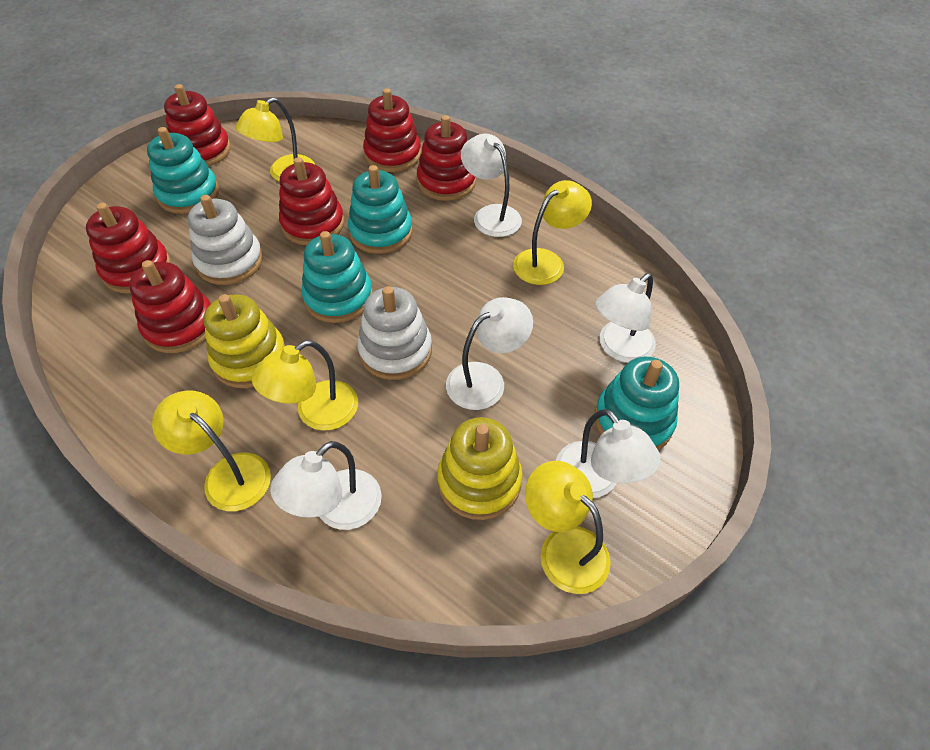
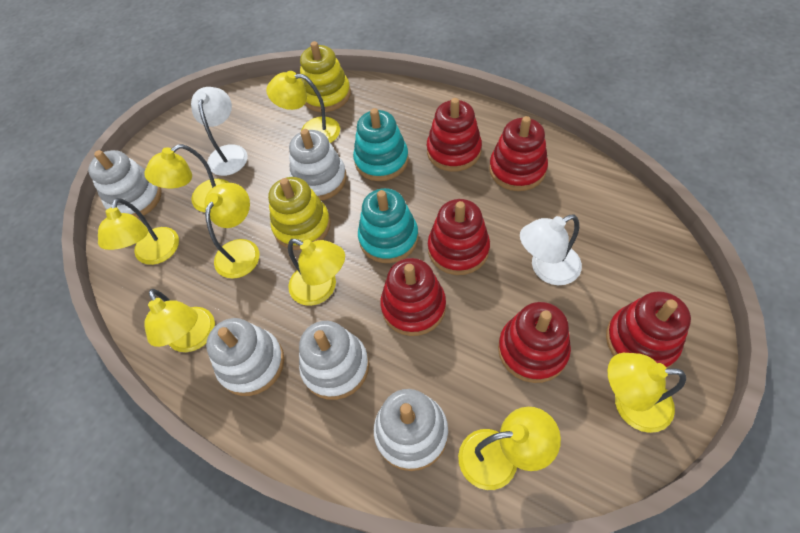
turquoise stacking toy: [147,127,219,214] [301,231,373,323] [348,165,413,254] [595,357,679,450] = 4 -> [353,108,409,181] [358,188,418,263] = 2
white lamp: [270,441,382,530] [446,297,533,410] [461,134,522,237] [556,409,661,498] [595,273,656,363] = 5 -> [191,87,248,176] [520,215,582,285] = 2
white stacking toy: [188,195,263,285] [357,286,432,380] = 2 -> [88,150,162,218] [206,318,284,396] [289,129,347,201] [299,321,369,400] [374,389,448,471] = 5
yellow lamp: [152,390,271,511] [235,97,315,182] [252,340,358,431] [513,180,592,285] [525,461,611,594] = 5 -> [98,198,179,265] [144,144,229,212] [144,289,215,352] [204,183,259,279] [266,71,340,143] [288,239,345,306] [458,407,561,490] [608,353,686,433] = 8

